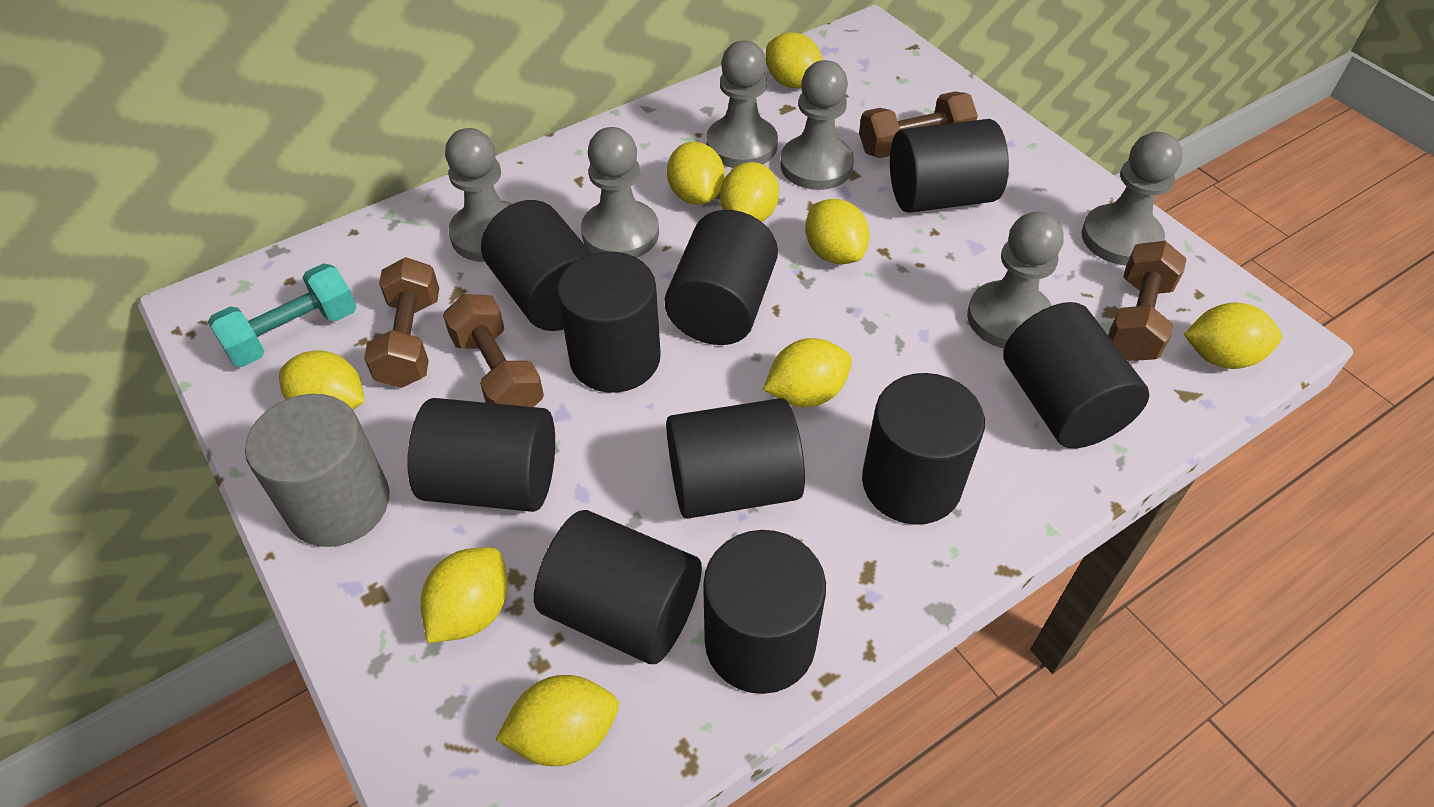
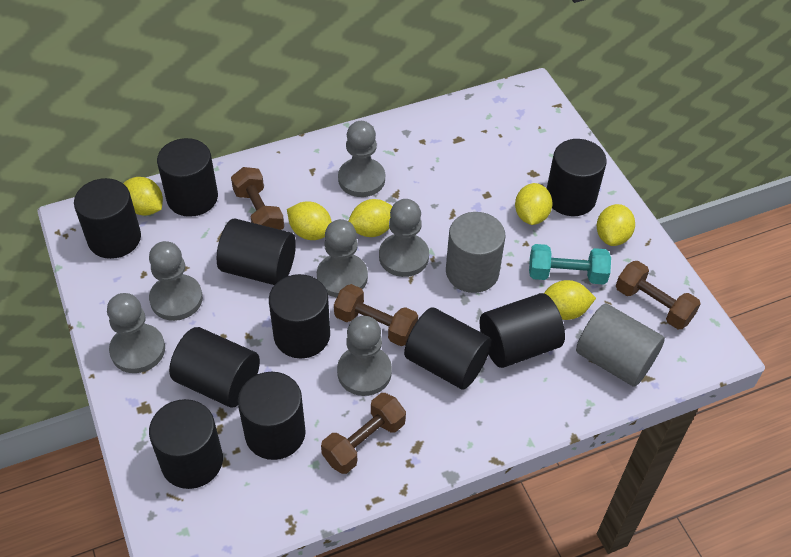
grey cylinder: [245,394,389,547] = 1 -> [446,212,505,293] [576,303,665,387] = 2
yellow lemon: [279,350,364,410] [421,547,508,643] [495,675,619,766] [667,142,725,205] [720,162,779,222] [763,338,852,407] [766,32,822,88] [805,199,869,264] [1184,303,1282,369] = 9 -> [123,177,163,215] [287,201,332,240] [348,199,392,237] [515,183,553,225] [544,280,596,320] [597,204,635,246] = 6

